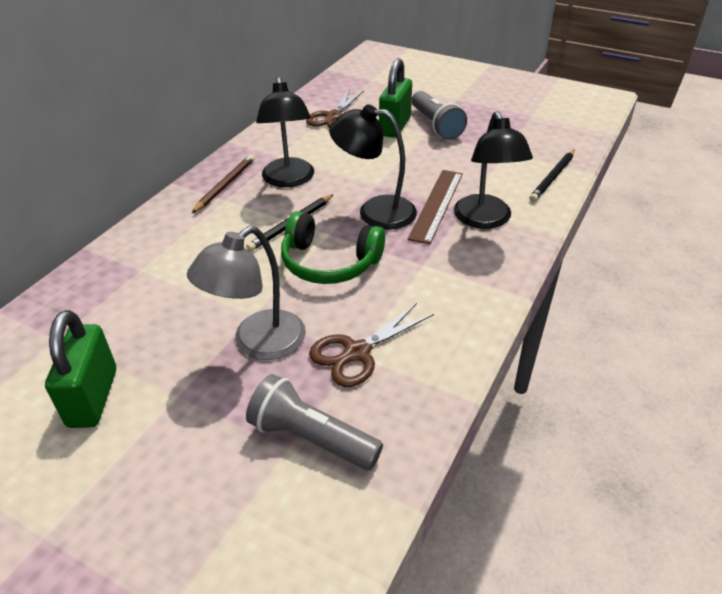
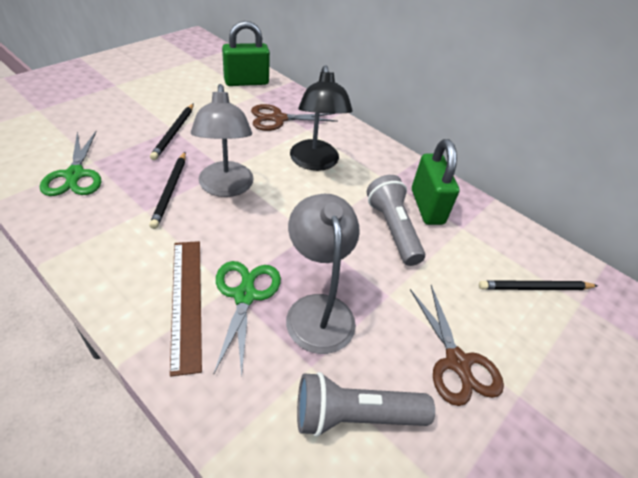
black lamp: [256,77,314,187] [329,104,417,230] [454,111,533,229] = 3 -> [290,65,353,171] = 1
black pencil: [246,194,334,251] [529,150,575,202] = 2 -> [149,152,186,229] [150,103,194,160] [479,280,598,290] = 3
brown pencil: [192,155,255,213] = 1 -> none = 0
green headphones: [281,211,385,284] = 1 -> none = 0
green scissors: none = 0 -> [40,131,101,196] [214,261,281,379] = 2
grey lamp: [187,226,306,360] = 1 -> [191,84,254,197] [286,194,360,354] = 2

